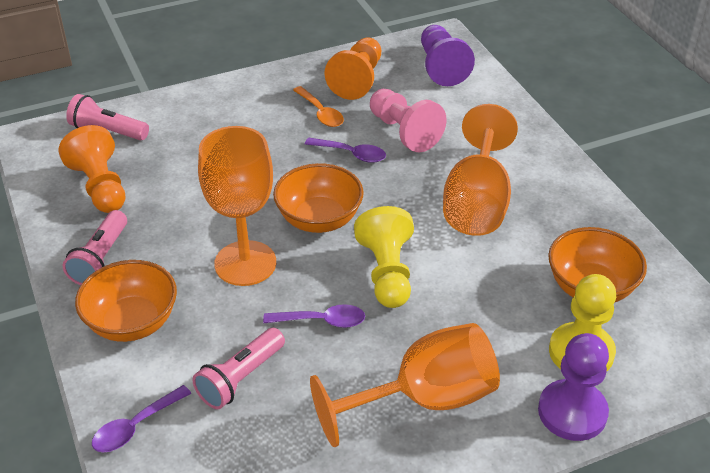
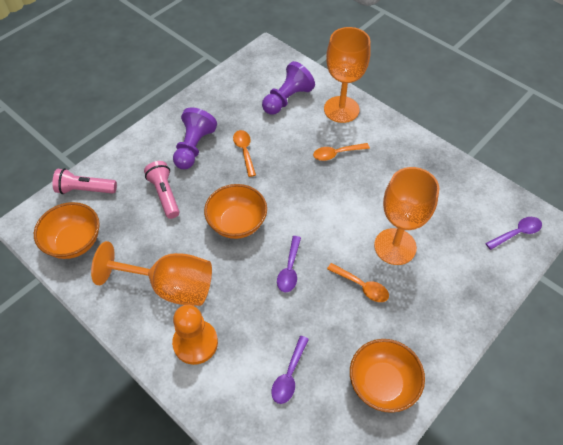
orange pawn: [58,125,126,213] [325,37,381,100] = 2 -> [172,305,218,365] = 1
orange spoon: [293,86,344,127] = 1 -> [233,130,256,177] [313,143,370,161] [327,263,389,302] = 3
pink flashlight: [63,210,127,285] [66,94,149,141] [192,328,285,409] = 3 -> [52,168,117,194] [144,161,180,219] = 2
pink pawn: [370,89,447,152] = 1 -> none = 0
yellow pawn: [354,206,414,308] [549,274,616,372] = 2 -> none = 0

